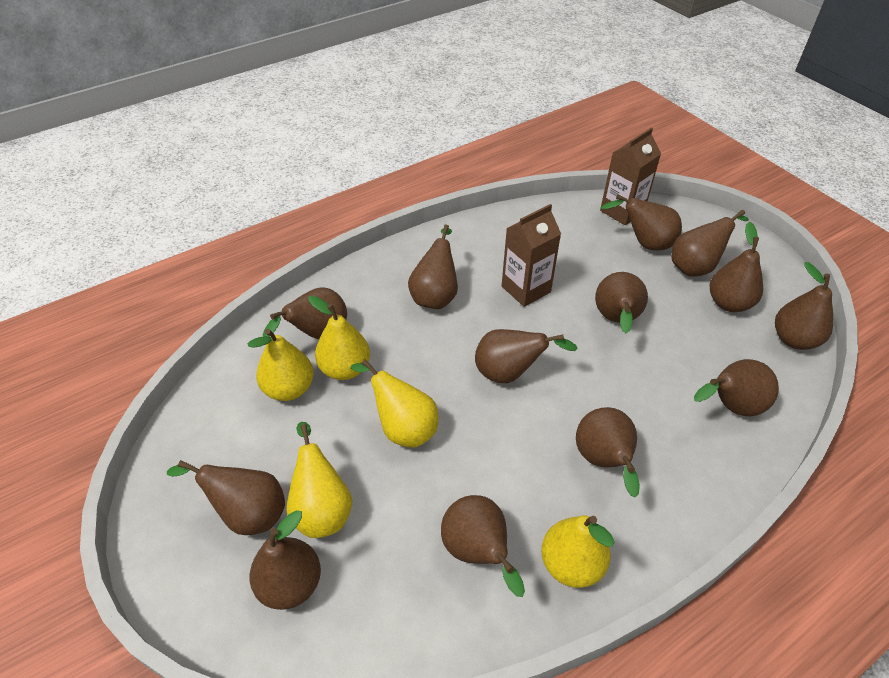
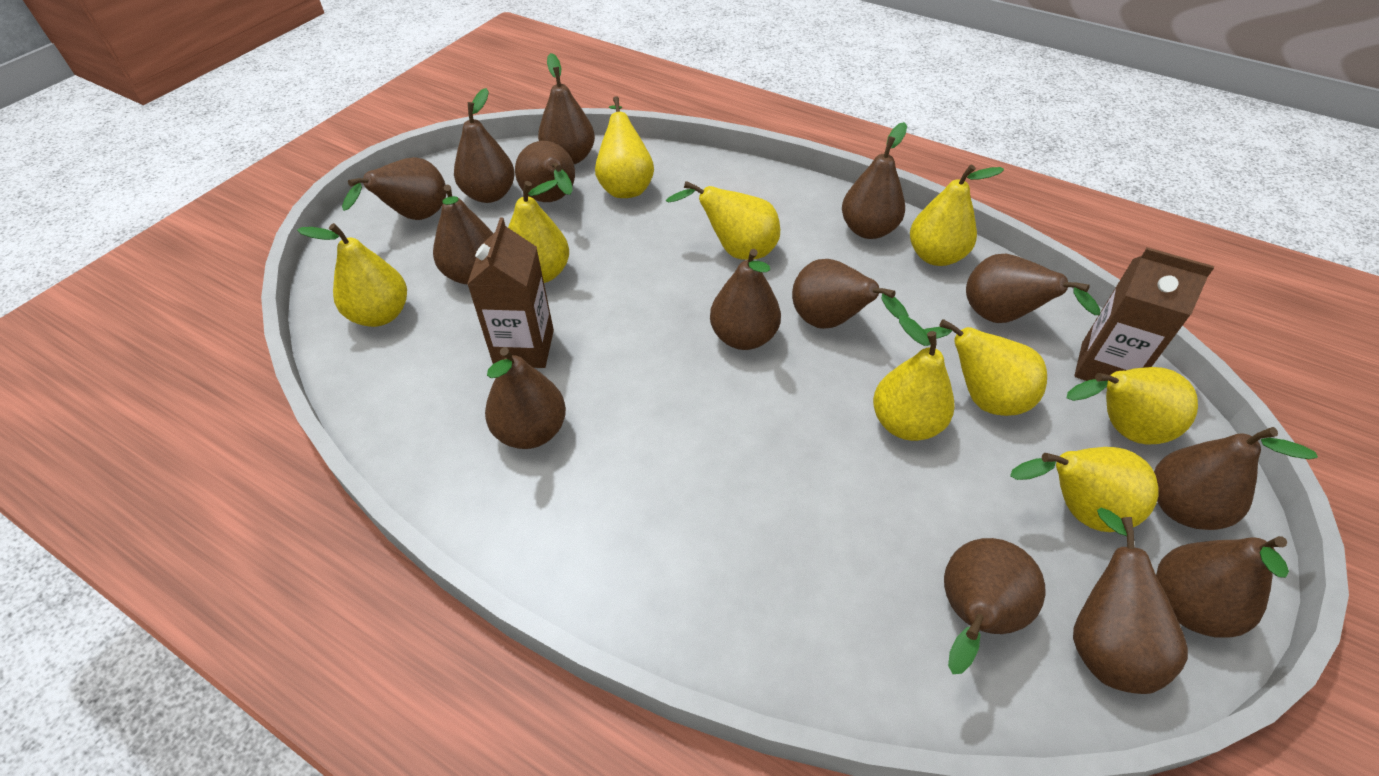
brown pear: [167,460,285,535] [250,510,321,610] [263,288,347,339] [408,224,458,309] [441,495,525,597] [475,329,578,383] [576,407,640,497] [595,272,648,333] [601,195,682,251] [671,210,749,277] [694,359,779,416] [710,222,763,312] [775,262,833,350] = 13 -> [342,157,446,220] [433,185,493,284] [454,88,515,203] [485,347,566,449] [515,141,575,202] [538,53,595,164] [710,249,781,350] [792,259,909,329] [842,122,907,239] [944,538,1045,674] [966,254,1100,323] [1073,508,1188,694] [1154,427,1318,530] [1156,536,1289,638] = 14
yellow pear: [248,329,314,401] [286,422,352,538] [308,296,370,380] [351,359,439,448] [541,515,614,588] = 5 -> [297,223,407,327] [508,180,569,283] [595,96,654,198] [666,181,780,260] [873,315,955,441] [910,164,1004,266] [924,319,1047,416] [1010,447,1159,532] [1067,367,1198,444] = 9

